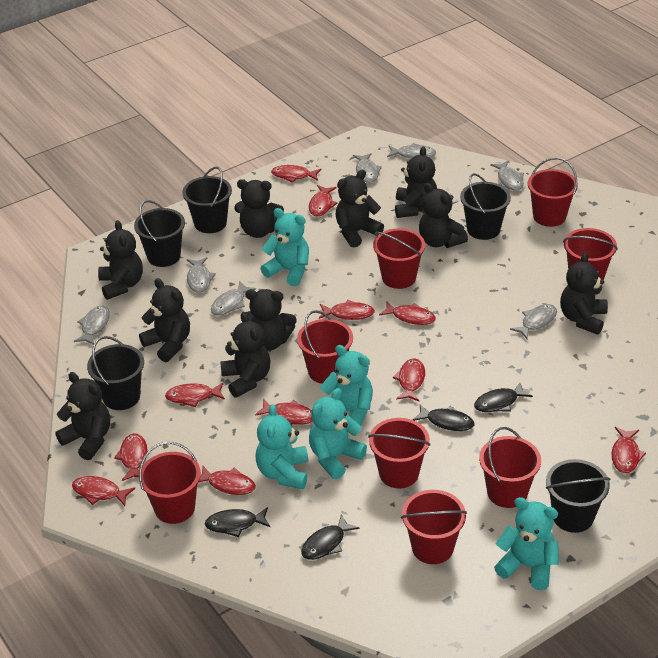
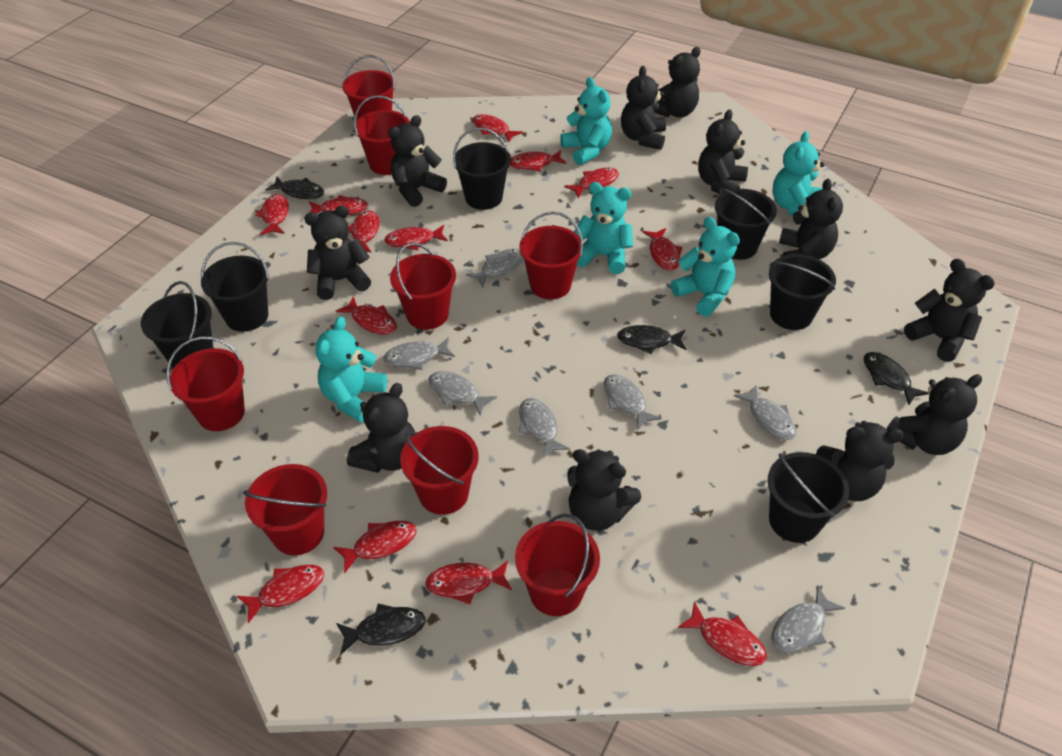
black bucket: [87,336,144,410] [134,200,185,267] [182,167,232,233] [460,173,511,240] [546,459,611,533] = 5 -> [141,281,213,368] [201,242,269,332] [453,128,511,210] [715,188,777,260] [767,452,849,543] [769,254,836,330] = 6
black teddy bear: [55,372,110,460] [98,220,143,300] [139,278,190,362] [220,312,271,398] [234,179,284,238] [245,289,297,351] [335,170,384,248] [395,146,437,218] [419,183,468,248] [560,252,608,335] = 10 -> [304,206,371,300] [347,383,415,473] [389,115,447,207] [567,449,641,531] [621,66,666,150] [655,47,701,118] [698,109,748,195] [779,179,843,259] [816,421,904,501] [887,374,982,455] [904,259,995,362] = 11
red fish: [72,476,135,506] [114,433,148,481] [165,382,225,407] [199,466,256,495] [255,399,313,425] [271,165,321,183] [309,185,338,216] [319,300,375,320] [379,302,436,325] [393,358,425,402] [612,427,646,473] = 11 -> [237,565,324,624] [255,194,289,235] [309,195,368,215] [333,521,417,574] [336,296,397,335] [349,210,380,252] [384,225,448,250] [425,560,512,604] [473,114,523,142] [510,150,567,172] [564,168,619,199] [643,228,682,270] [678,601,767,666] = 13

